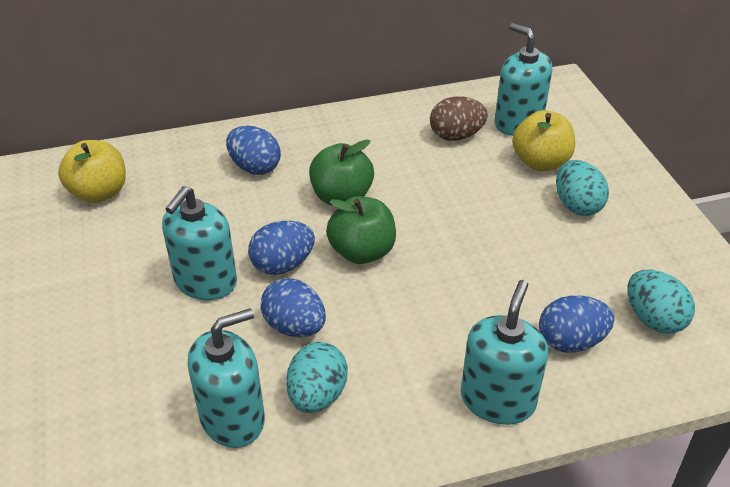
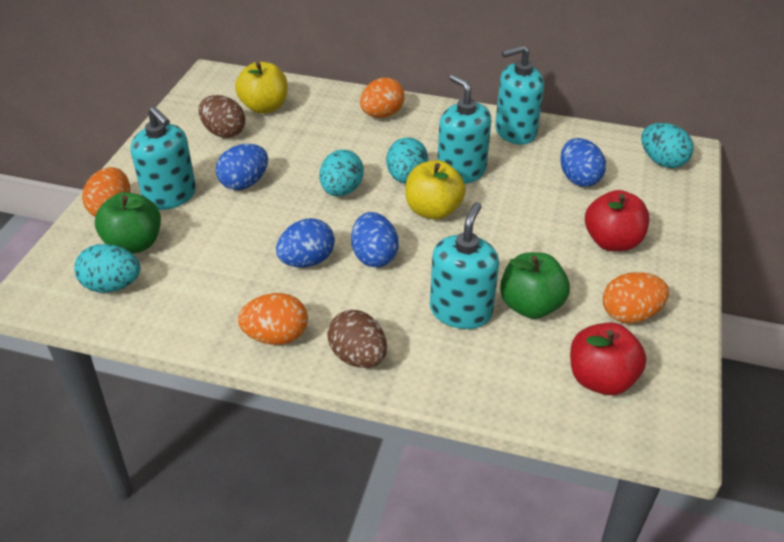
brown egg: [430,96,488,141] = 1 -> [199,95,245,138] [327,310,387,368] = 2
orange egg: none = 0 -> [82,167,131,217] [238,293,308,345] [360,77,405,118] [603,272,669,324] = 4
red apple: none = 0 -> [570,323,647,395] [585,190,649,251] = 2
turquoise egg: [286,342,348,413] [556,160,609,216] [628,270,695,334] = 3 -> [74,244,141,293] [319,150,364,196] [386,137,428,184] [641,123,694,168] = 4

